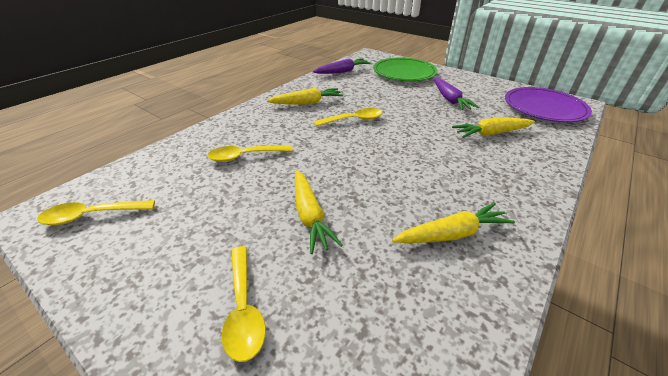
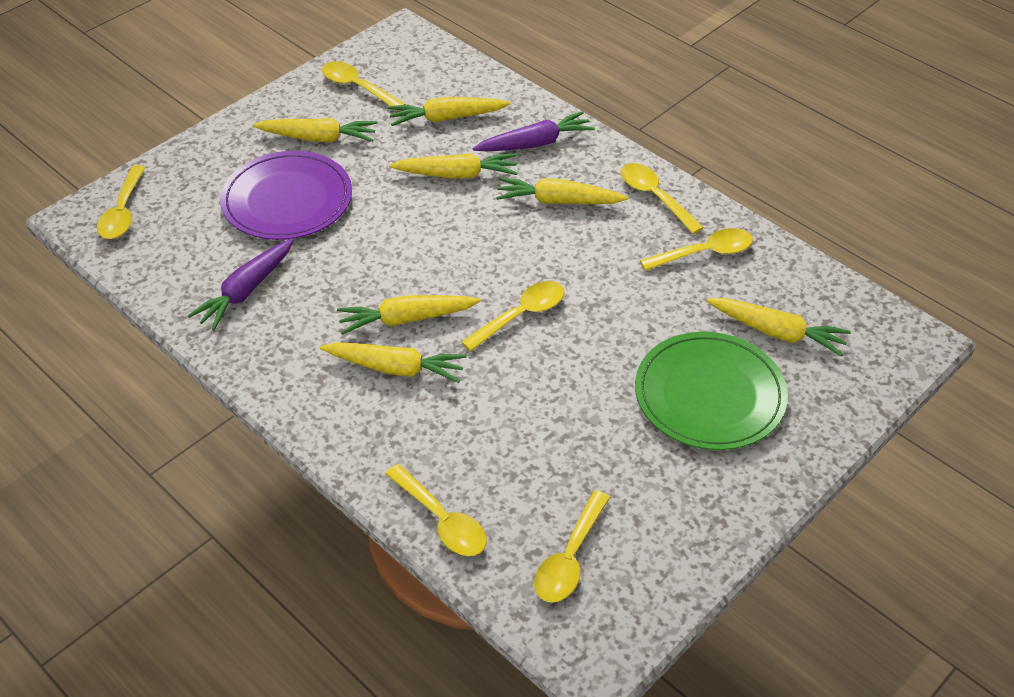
yellow carrot: [267,88,343,104] [295,170,343,254] [392,202,515,243] [452,118,535,138] = 4 -> [253,118,377,142] [320,342,467,383] [337,295,481,335] [388,97,511,126] [389,153,517,179] [496,178,628,204] [707,298,851,356] = 7
yellow spoon: [37,200,155,225] [207,145,293,162] [222,246,266,362] [314,108,383,126] = 4 -> [97,165,145,239] [322,61,406,111] [386,464,487,556] [461,281,565,352] [534,490,610,603] [621,163,704,234] [640,228,753,271] = 7

